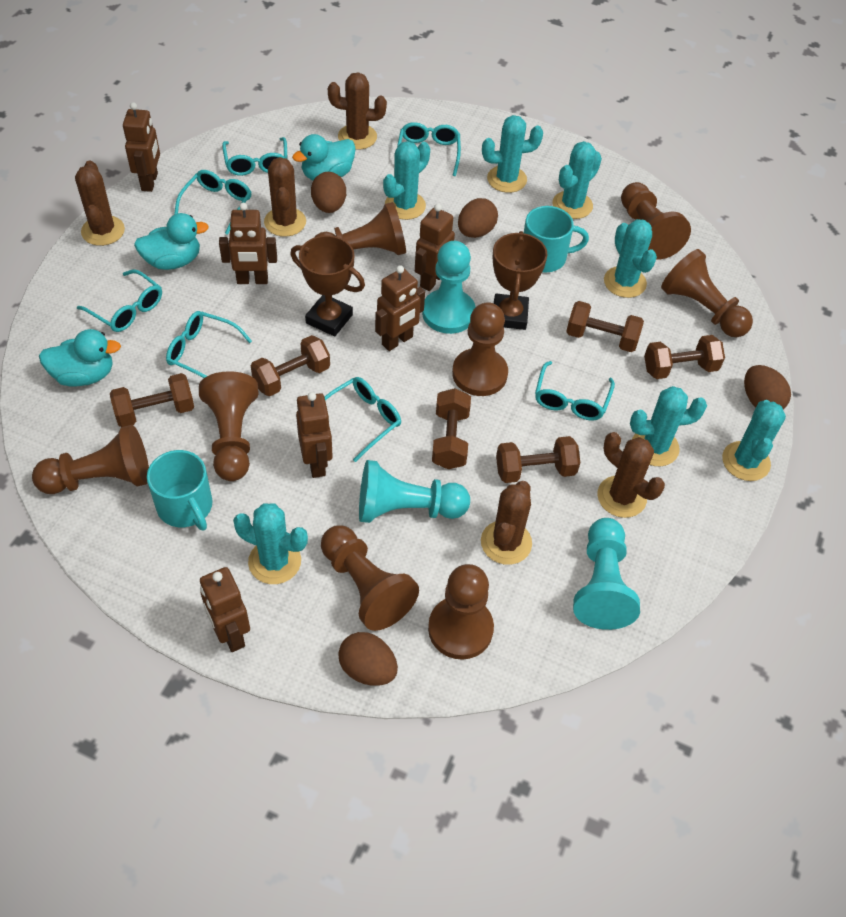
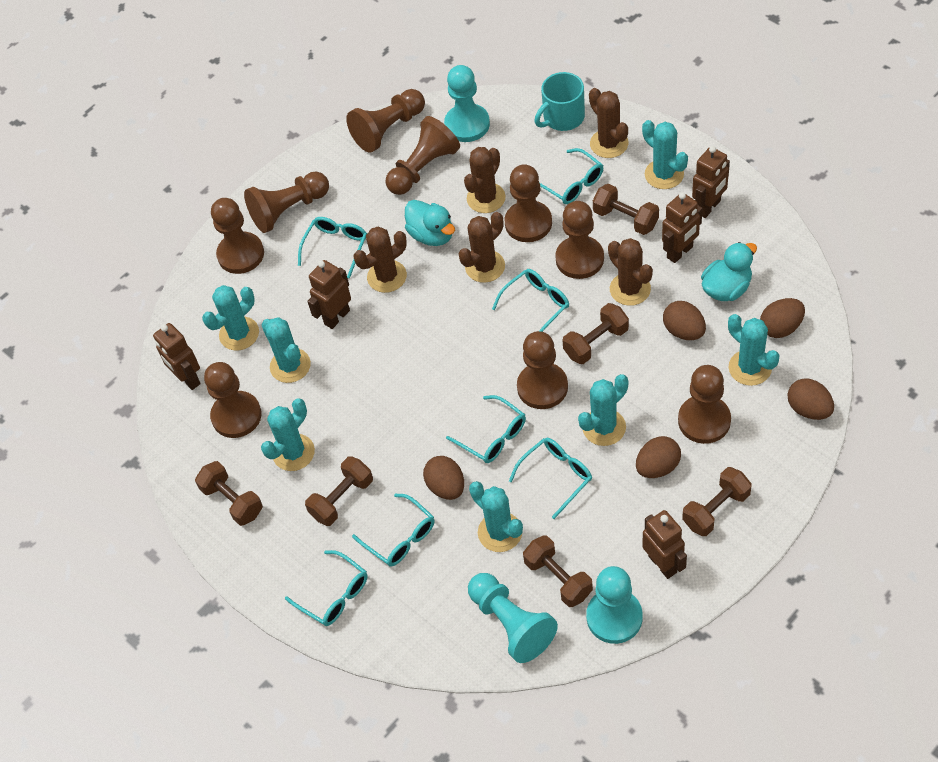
brown egg: [311,172,346,213] [338,632,398,686] [458,198,498,238] [744,365,791,409] = 4 -> [423,456,464,500] [636,436,681,478] [663,301,706,340] [760,298,805,338] [788,378,834,420] = 5
brown pawn: [32,425,149,494] [199,371,259,481] [314,202,406,255] [321,525,419,631] [428,564,494,660] [452,302,508,396] [621,182,691,259] [661,249,753,337] = 8 -> [204,362,262,438] [211,198,264,274] [244,172,329,233] [346,89,425,153] [386,116,460,195] [504,164,552,242] [517,331,568,409] [555,201,604,279] [678,365,731,444] = 9
brown robot: [123,102,160,192] [200,567,250,652] [219,203,277,284] [296,392,333,478] [375,265,425,351] [415,204,455,291] = 6 -> [153,323,201,390] [307,260,351,329] [643,510,687,579] [662,192,703,263] [692,146,730,218] = 5
brown trophy: [290,235,365,336] [493,231,547,330] = 2 -> none = 0
turquoise duck: [39,329,121,387] [134,213,209,270] [292,134,356,180] = 3 -> [405,200,455,246] [701,242,757,301] = 2
turquoise mug: [147,450,212,531] [524,206,589,272] = 2 -> [534,72,585,131] = 1

